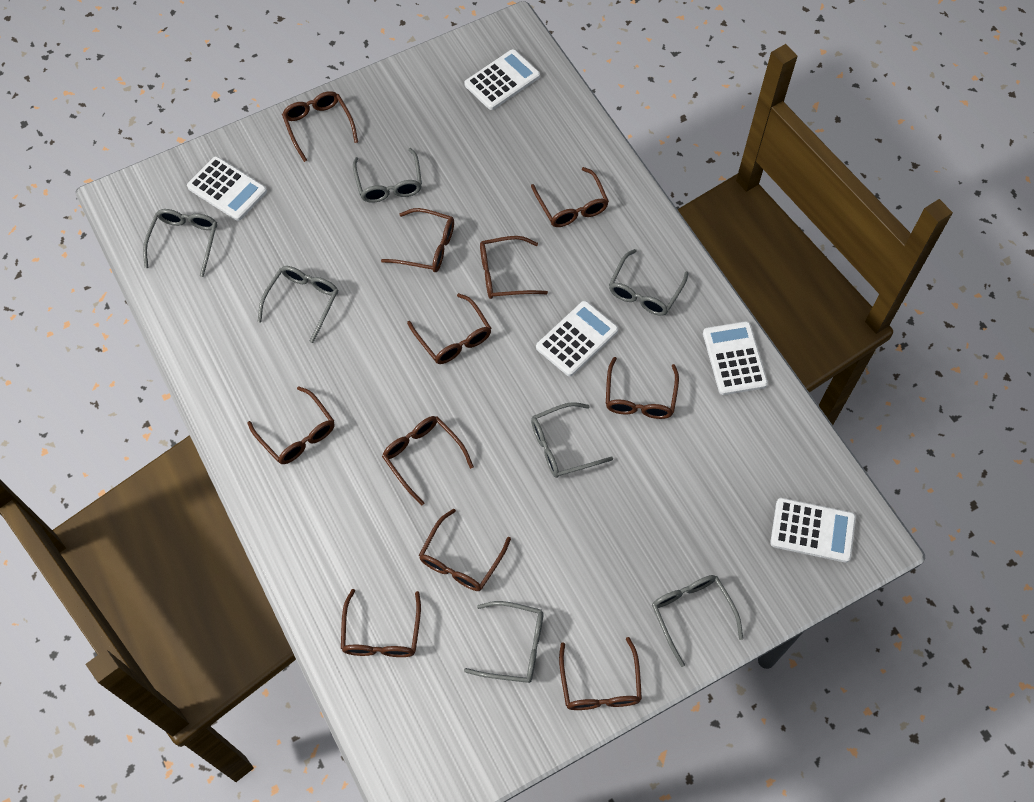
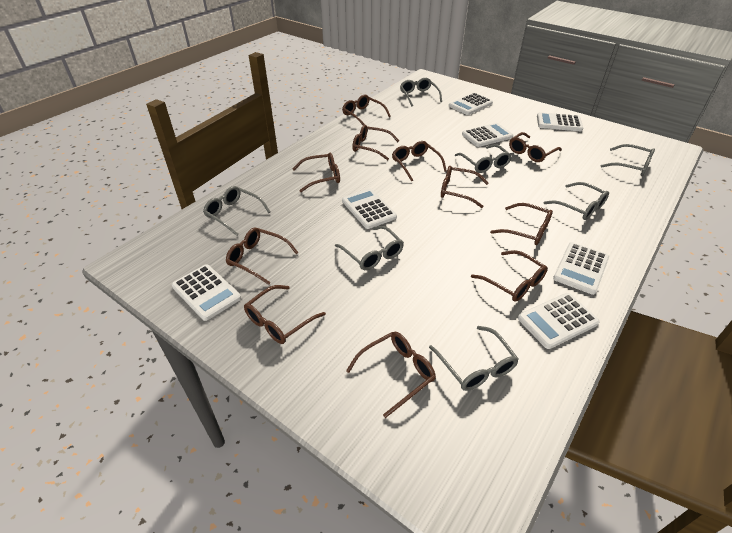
white calculator: [187,156,267,221] [464,49,540,110] [536,301,618,376] [703,321,768,395] [770,498,856,563] = 5 -> [172,264,241,321] [342,189,397,229] [449,93,493,115] [462,123,513,147] [518,293,600,349] [537,112,583,131] [553,242,609,295] = 7

